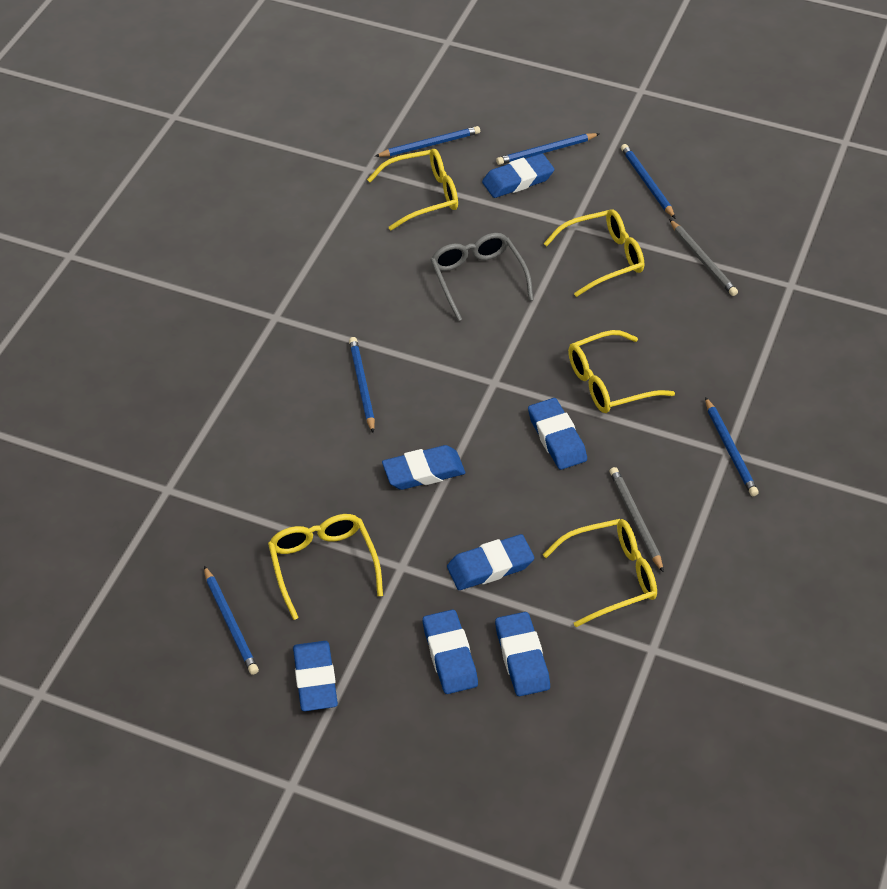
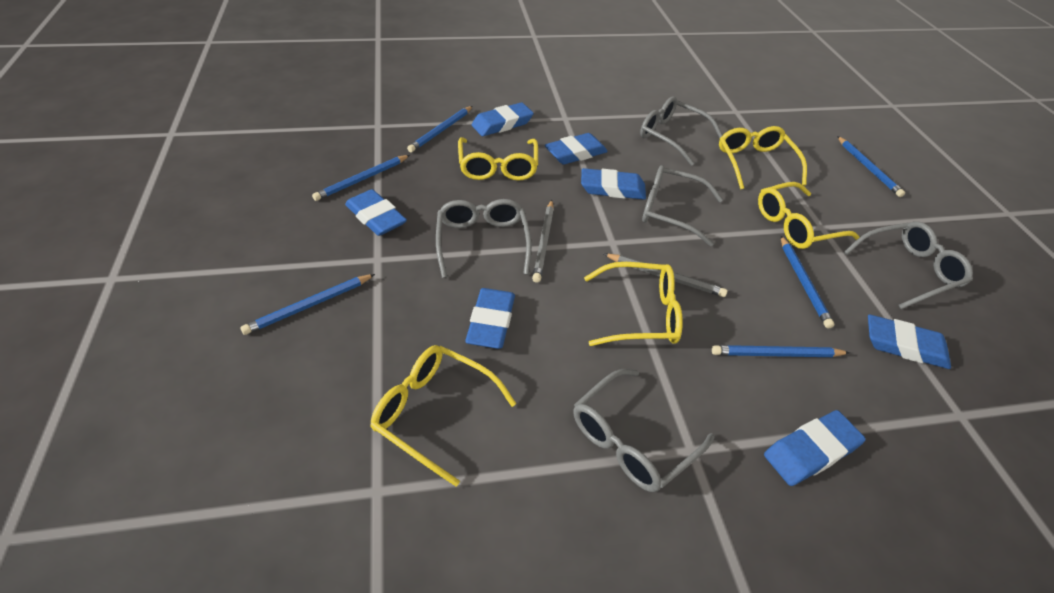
grey glasses: [430,233,533,321] = 1 -> [436,199,532,278] [574,369,715,492] [640,96,723,166] [642,165,723,246] [844,221,973,309] = 5

